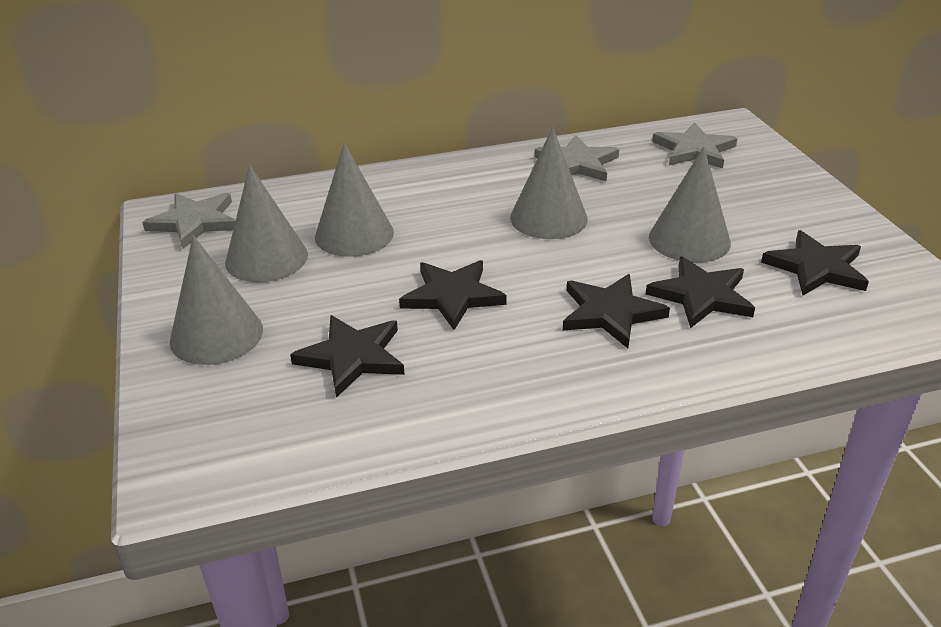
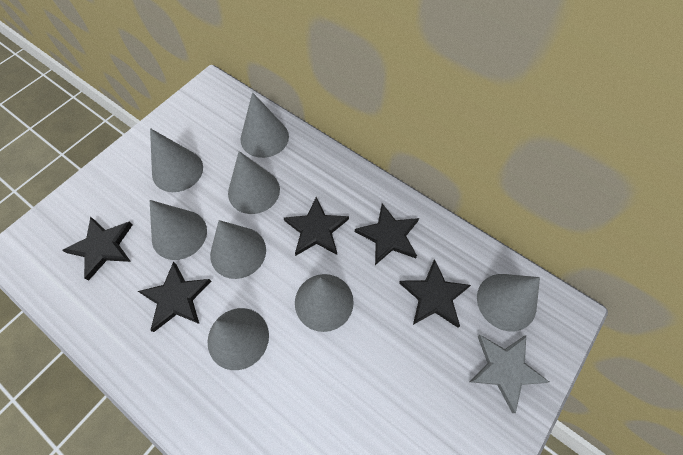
grey cone: [170,236,263,365] [225,165,308,282] [315,143,394,257] [510,127,588,239] [649,146,731,263] = 5 -> [149,200,207,260] [150,128,203,192] [208,308,269,370] [210,220,266,279] [228,151,280,214] [241,92,289,158] [295,274,354,332] [477,274,540,331] = 8
grey star: [142,193,236,249] [535,135,619,182] [652,122,738,169] = 3 -> [469,335,549,413] = 1

